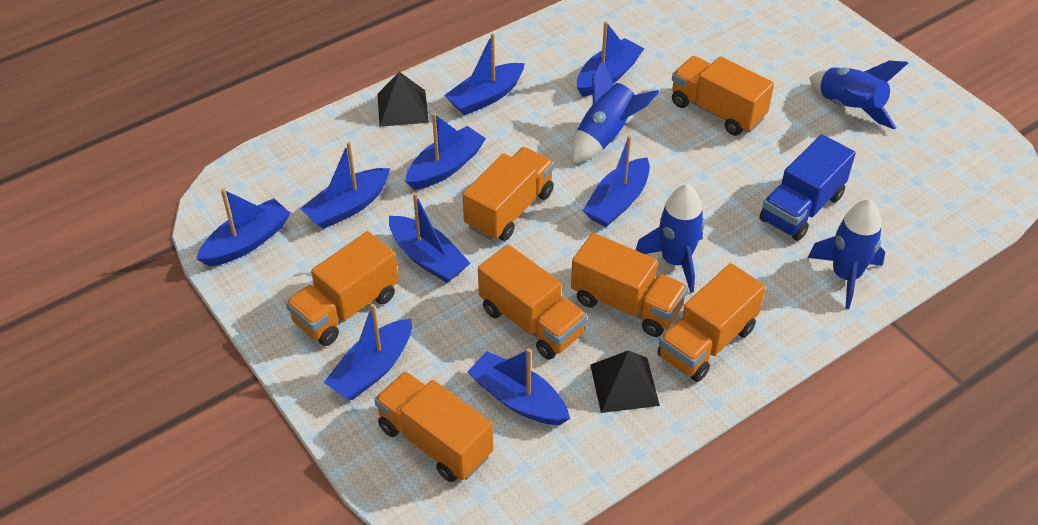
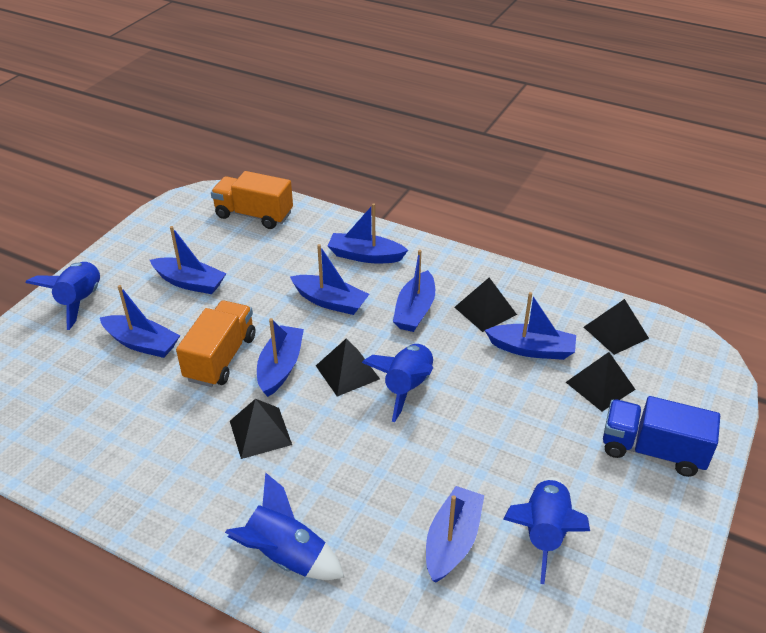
black pyramid: [377,72,429,127] [590,350,660,413] = 2 -> [230,399,292,459] [316,338,380,397] [454,278,517,332] [566,352,636,411] [584,299,649,355] = 5
blue boat: [196,189,290,266] [300,142,390,229] [323,304,412,400] [389,193,470,283] [405,113,486,190] [444,33,525,115] [467,348,570,425] [577,21,644,97] [583,136,650,227] = 9 -> [100,285,180,358] [150,226,227,294] [257,318,304,397] [290,244,370,315] [328,203,408,263] [393,250,435,332] [426,486,484,583] [485,292,576,360] = 8
orange truck: [286,231,399,346] [374,371,493,482] [463,147,554,241] [478,244,587,360] [571,233,688,337] [657,263,766,382] [672,56,774,136] = 7 -> [176,301,256,387] [211,171,293,229] = 2

